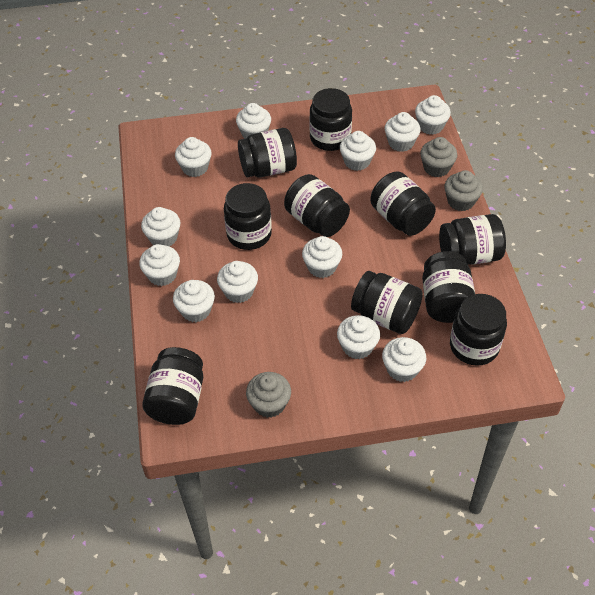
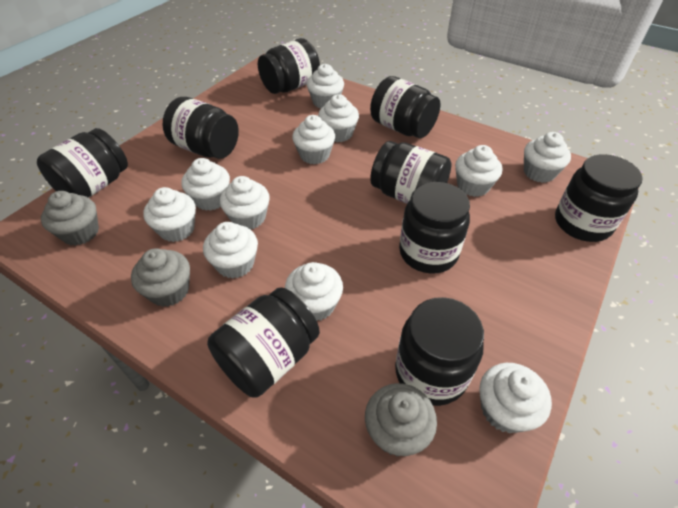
black jar: [142,347,203,425] [224,183,272,250] [238,128,297,177] [284,174,350,237] [309,88,352,151] [351,271,423,334] [370,171,436,236] [422,251,475,323] [439,214,506,265] [450,294,507,366] = 10 -> [37,128,128,198] [163,97,239,159] [207,287,320,398] [258,38,320,94] [370,76,441,138] [370,141,451,204] [395,297,484,406] [399,182,470,274] [555,154,643,242] = 9
white cupcake: [139,244,180,286] [141,207,180,247] [173,280,215,322] [175,137,212,177] [217,261,258,303] [236,103,271,139] [302,236,342,278] [337,315,380,359] [340,131,376,171] [382,337,426,382] [385,112,421,152] [415,95,451,135] = 12 -> [143,187,196,242] [181,158,230,211] [203,222,258,279] [220,176,270,229] [285,262,343,321] [292,115,335,164] [307,64,344,108] [318,94,359,142] [455,145,502,197] [479,363,552,433] [524,132,571,183] = 11

